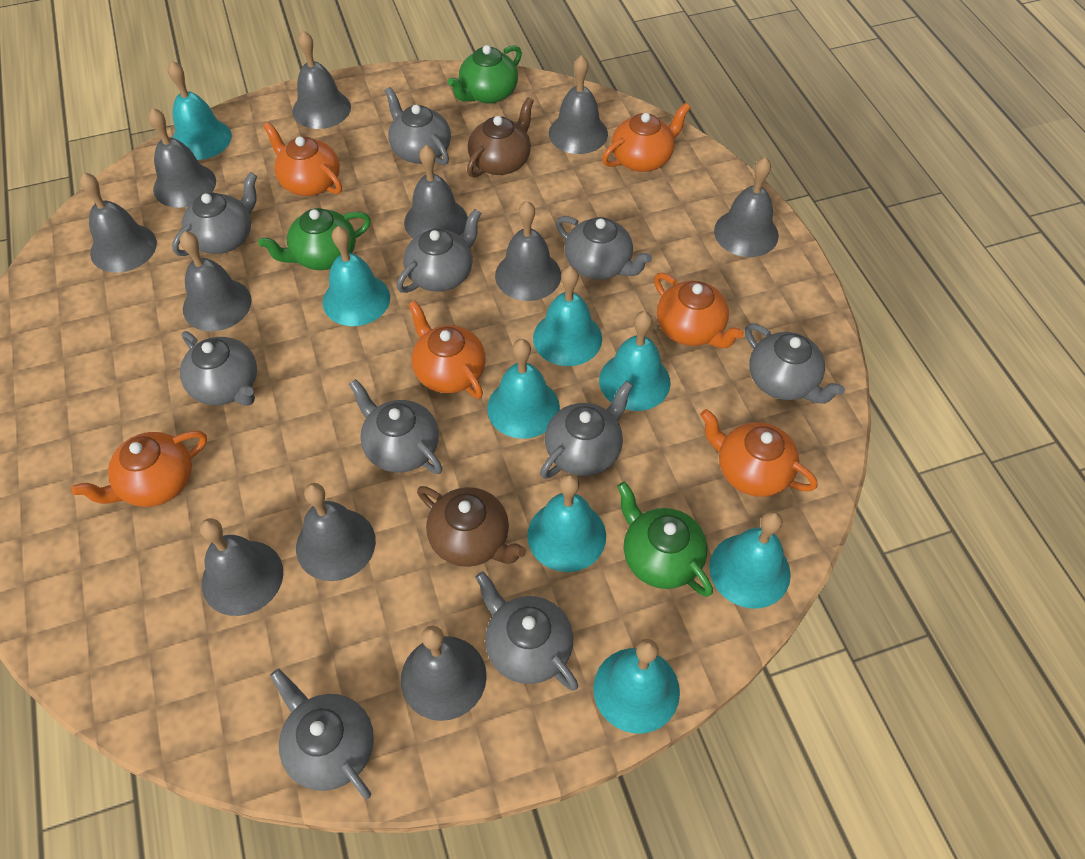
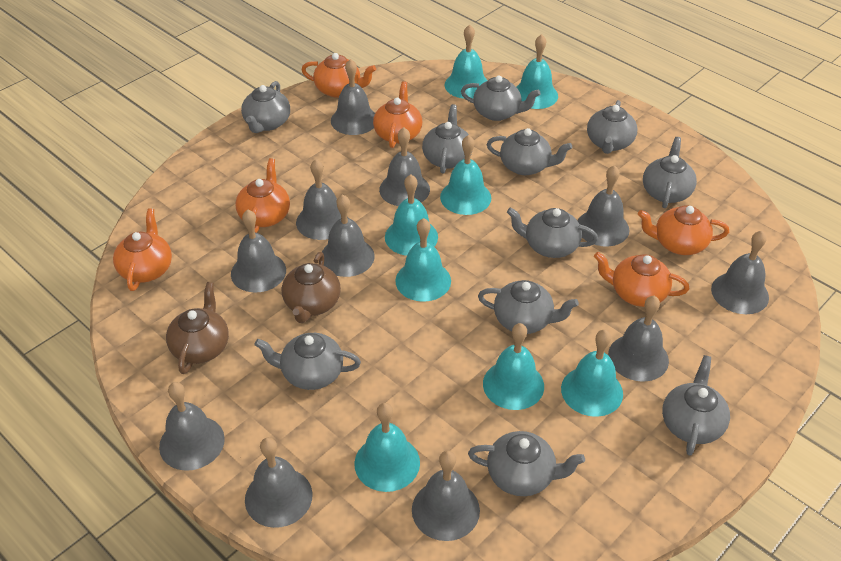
green teapot: [258,208,371,270] [448,45,522,104] [617,481,713,597] = 3 -> none = 0
grey teapot: [172,172,257,256] [180,331,257,405] [270,669,374,799] [349,379,442,474] [385,87,451,165] [397,209,481,293] [475,571,578,691] [540,381,633,479] [556,216,652,280] [745,323,845,404] = 10 -> [241,81,290,133] [254,333,361,390] [422,104,472,174] [461,75,541,121] [468,431,585,496] [478,280,579,334] [487,128,572,175] [507,207,598,258] [587,100,637,154] [643,137,697,208] [662,355,730,456] = 11

